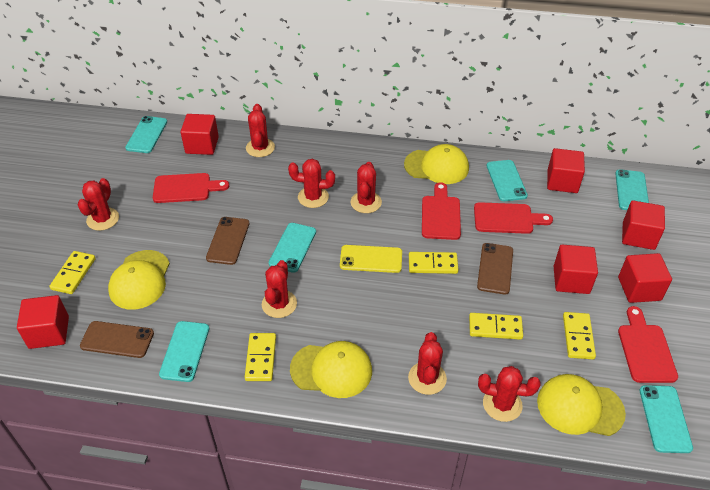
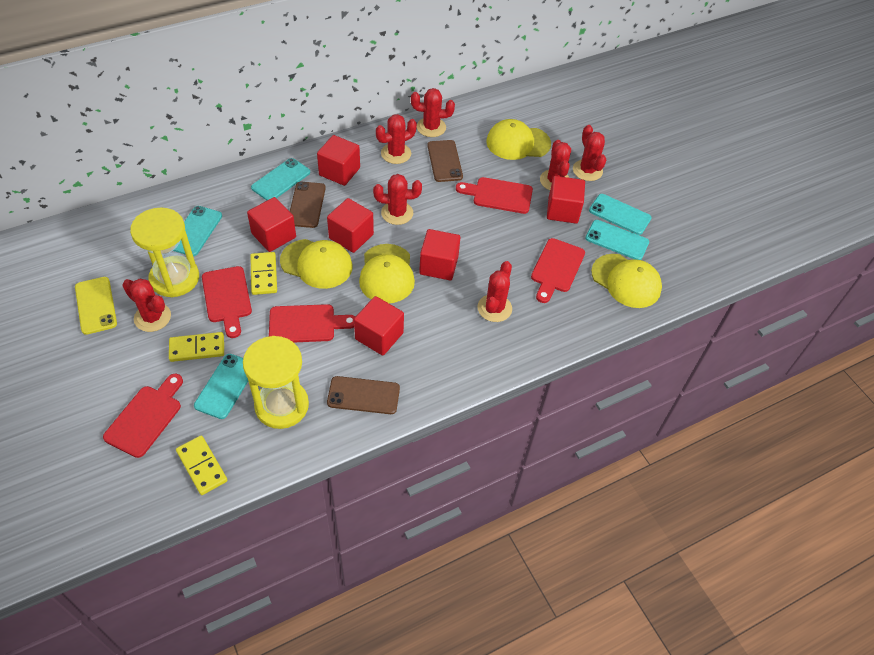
red cutting board: [153,173,229,203] [422,182,461,240] [474,202,553,234] [618,306,678,383] = 4 -> [103,374,183,458] [202,266,252,338] [269,304,355,342] [456,177,533,214] [531,238,585,303] = 5
turquoise phone: [125,116,167,153] [159,321,209,382] [268,223,316,273] [487,160,528,201] [615,169,649,210] [639,385,693,453] = 6 -> [173,206,222,256] [194,354,248,419] [251,158,310,200] [585,220,649,260] [589,194,652,235] = 5
yellow domino: [49,251,96,294] [245,333,276,381] [409,252,458,274] [469,313,523,340] [563,312,596,359] = 5 -> [169,332,224,362] [176,435,227,495] [250,252,277,295] = 3
yellow hourglass: none = 0 -> [130,208,199,297] [243,336,309,429] = 2

